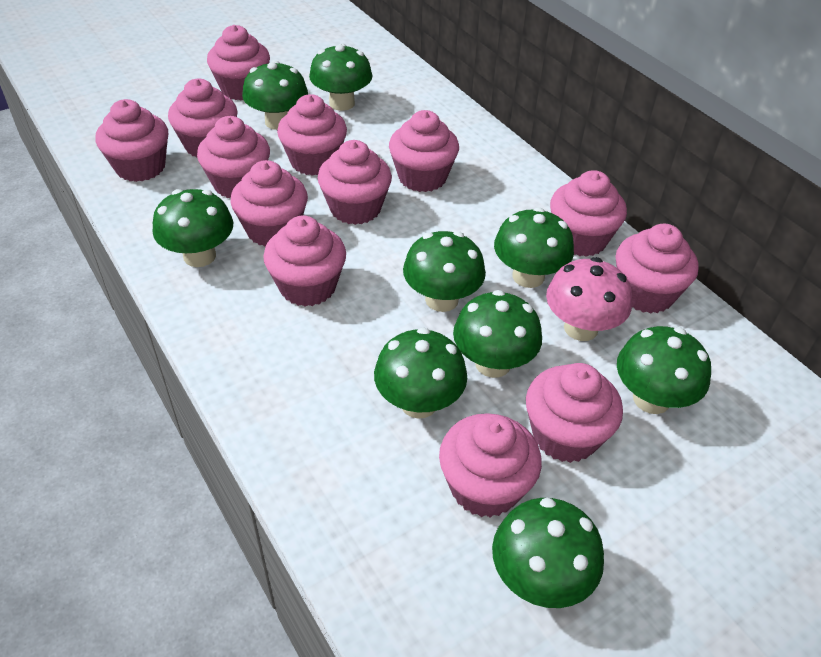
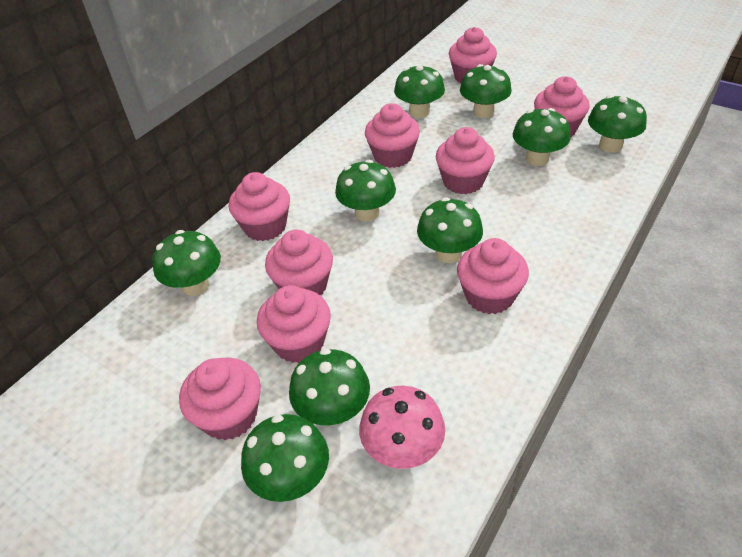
pink cupcake: [95,99,168,182] [168,79,238,158] [197,116,270,198] [207,25,270,100] [230,160,308,247] [263,215,346,306] [277,94,347,176] [318,140,392,225] [389,110,459,192] [439,413,542,518] [526,363,623,463] [550,170,627,257] [615,224,699,314] = 13 -> [179,357,261,440] [229,172,290,241] [257,285,331,363] [265,230,333,295] [365,103,420,168] [436,127,495,194] [449,27,497,83] [457,238,529,314] [534,76,590,137] = 9

